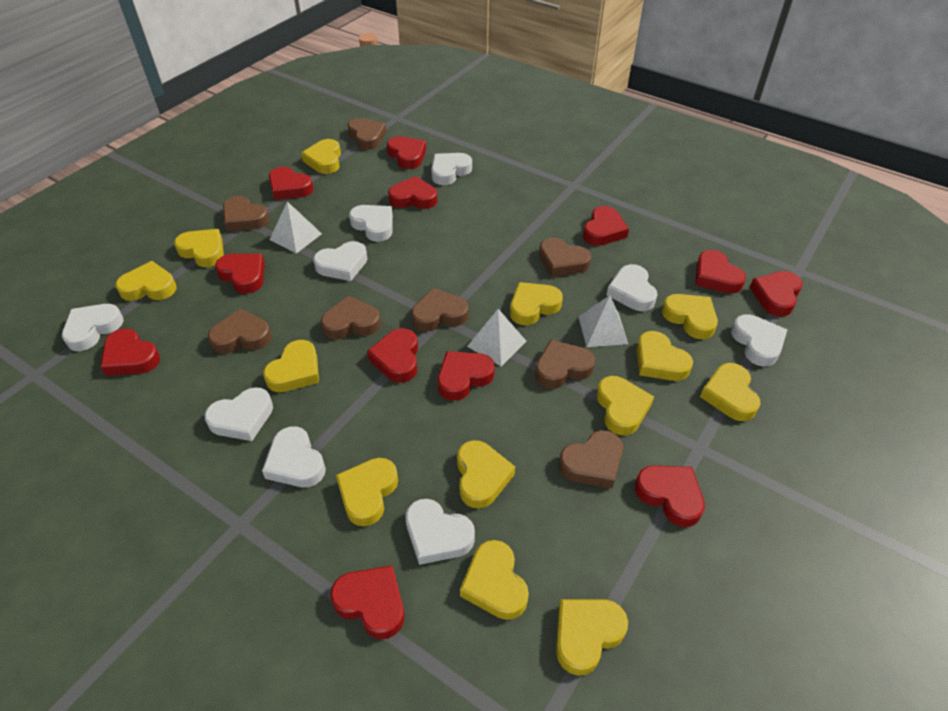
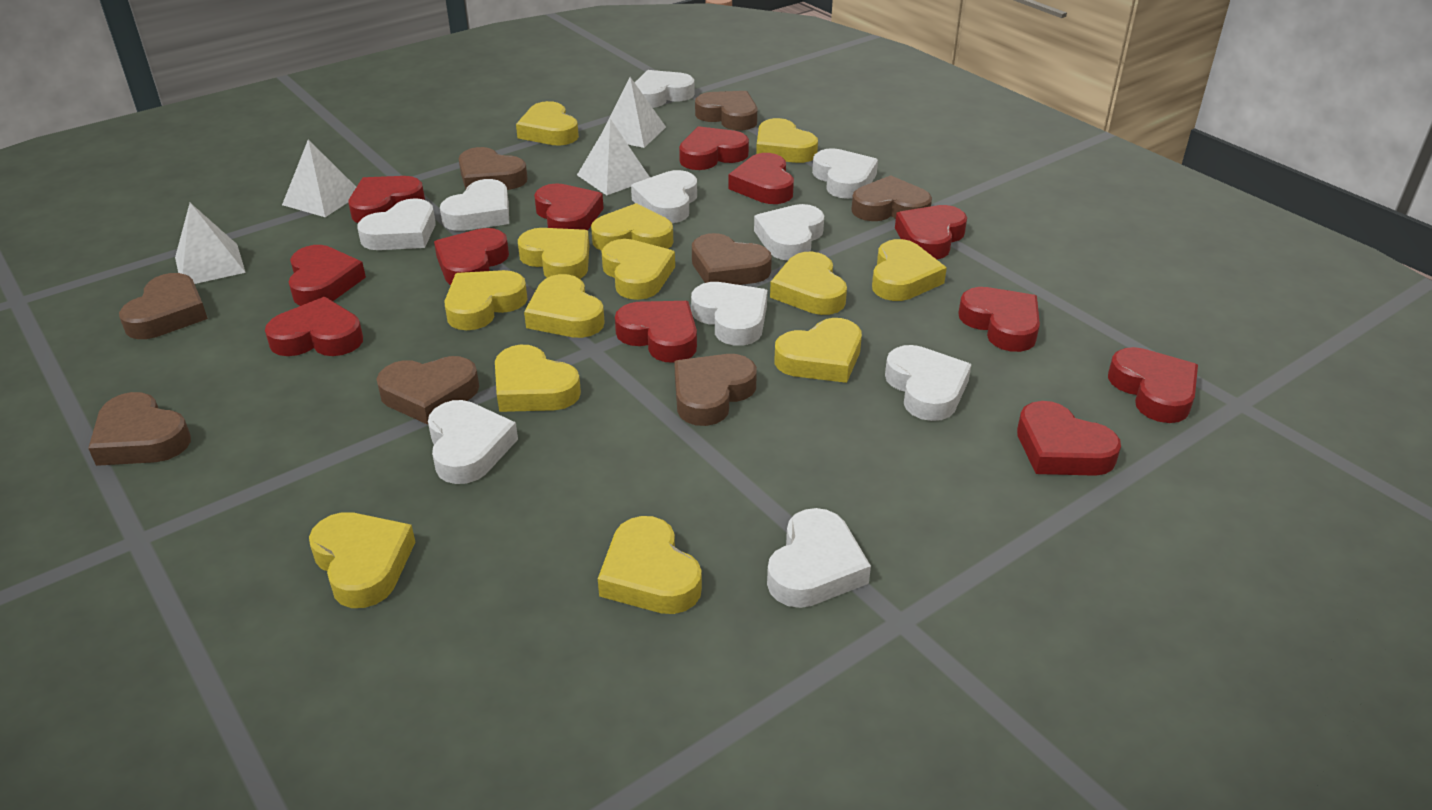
white heart: [62,304,124,351] [204,387,273,441] [262,426,326,487] [313,241,367,281] [349,205,393,242] [406,499,475,565] [431,153,472,185] [607,264,657,311] [731,314,787,367] = 9 -> [357,198,436,250] [428,400,518,484] [440,179,509,231] [631,170,697,223] [635,70,695,108] [691,282,767,346] [754,204,824,260] [767,508,871,608] [812,148,878,199] [885,345,972,421] = 10
white pyramid: [270,201,322,254] [467,309,526,366] [579,295,628,347] = 3 -> [175,203,246,284] [282,139,356,217] [577,119,650,195] [602,77,666,148] = 4

